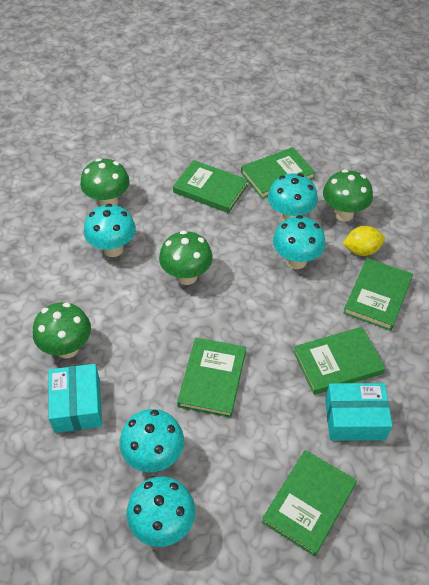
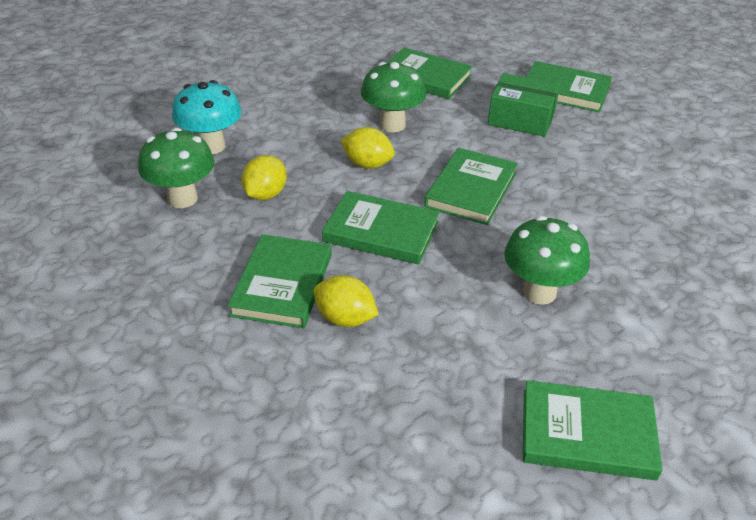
green box: none = 0 -> [488,73,560,137] = 1
green mushroom: [33,302,91,359] [80,158,130,206] [159,230,213,285] [323,169,373,222] = 4 -> [138,128,214,208] [361,62,426,133] [504,216,590,305] = 3
turquoise box: [49,364,102,433] [325,383,392,441] = 2 -> none = 0
turquoise mushroom: [84,204,136,257] [120,409,184,472] [126,477,195,547] [268,173,318,222] [273,215,326,269] = 5 -> [172,80,242,154] = 1
yellow lemon: [342,226,385,256] = 1 -> [241,155,287,200] [313,275,379,327] [340,127,395,169] = 3

